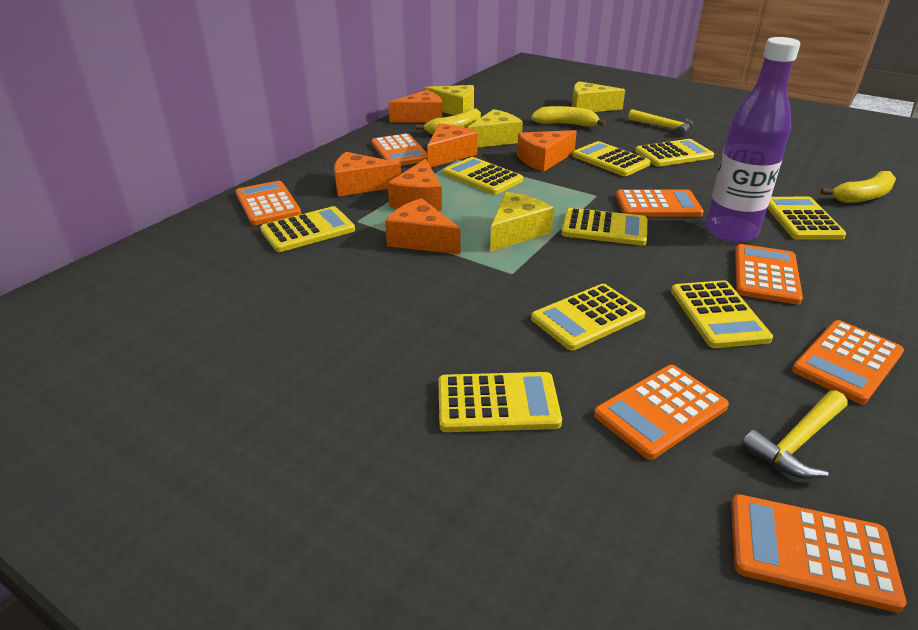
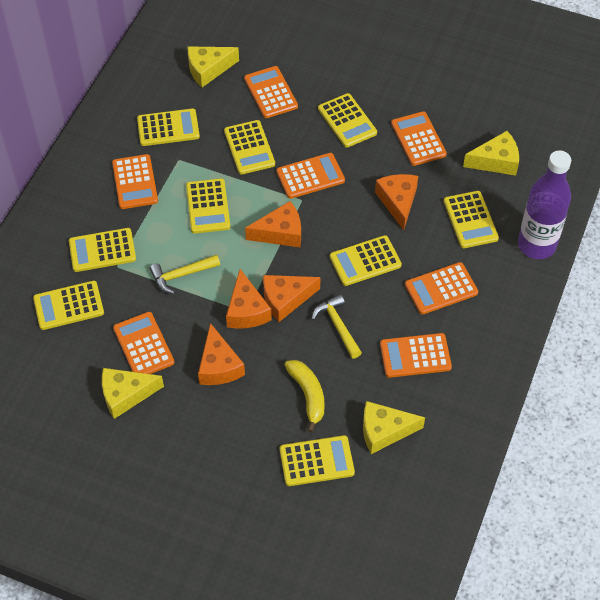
orange cheese: [334,152,401,196] [385,198,461,254] [388,90,442,123] [388,159,442,211] [427,123,478,167] [517,130,577,172] = 6 -> [198,323,245,385] [226,269,272,329] [245,201,301,247] [263,275,320,322] [375,174,418,230] = 5
yellow banana: [416,108,481,134] [531,106,606,127] [821,171,896,203] = 3 -> [284,360,325,432] = 1

